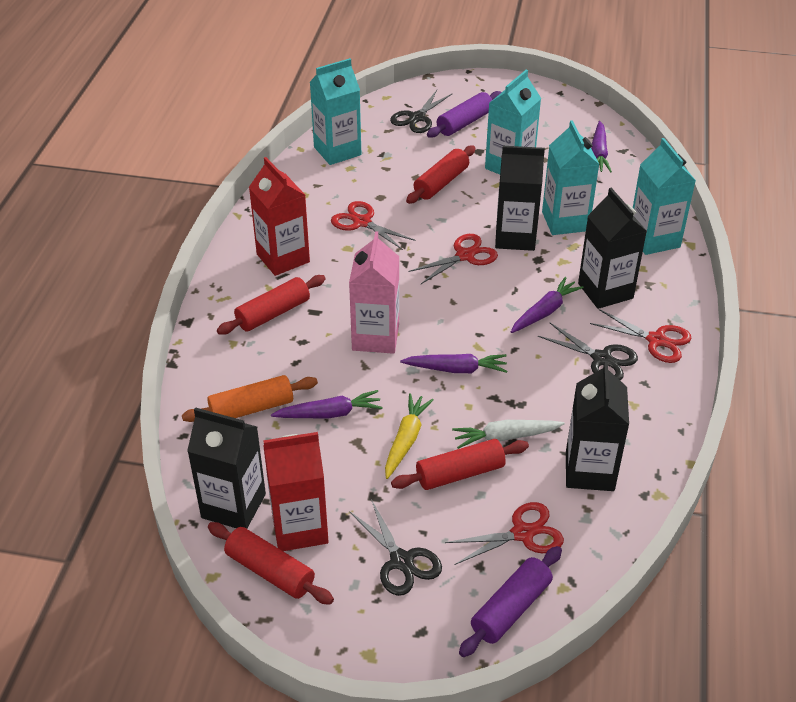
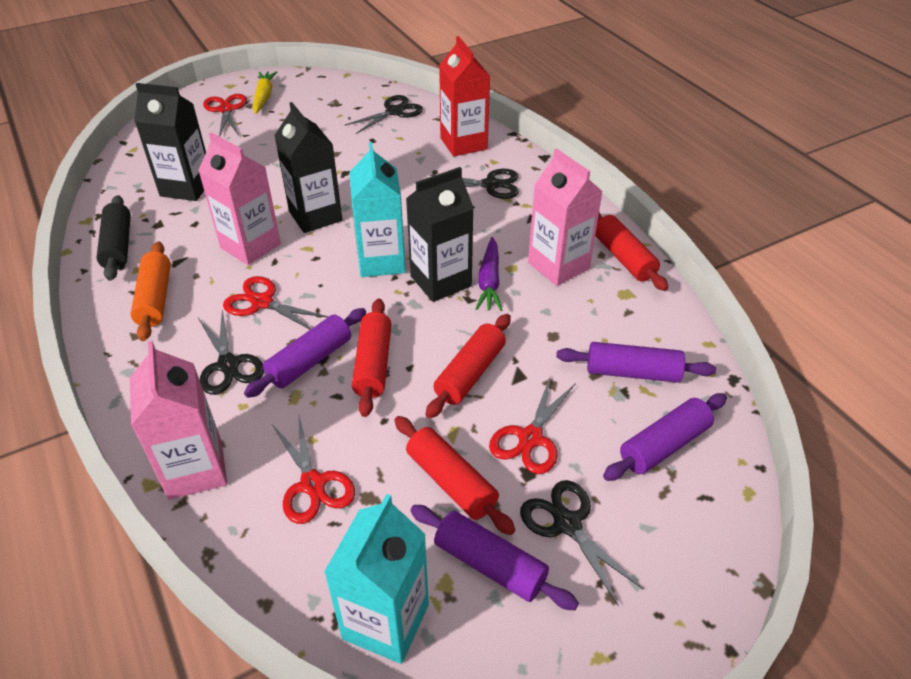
black carton: [187,407,266,529] [495,146,545,251] [566,361,629,491] [578,188,647,309] = 4 -> [134,83,206,201] [274,102,342,233] [406,167,474,302] = 3
black rolling pin: none = 0 -> [96,195,131,281] = 1
black scissors: [349,499,442,596] [390,90,452,133] [538,322,638,381] = 3 -> [198,310,264,395] [345,95,423,134] [430,169,519,199] [520,480,644,606] = 4
pink carton: [349,231,399,354] = 1 -> [130,341,227,500] [198,132,281,265] [528,149,603,286] = 3
purple carrot: [271,390,383,418] [400,354,507,373] [511,277,584,333] [591,121,612,173] = 4 -> [476,237,502,311] = 1
purple rolling pin: [427,91,502,138] [459,546,562,657] = 2 -> [244,308,366,398] [410,505,579,611] [556,342,716,383] [603,393,727,481] = 4
red carton: [249,157,310,276] [263,432,329,551] = 2 -> [439,36,490,156] = 1
turquoise carton: [310,58,361,165] [485,70,541,175] [542,120,600,235] [633,138,696,255] = 4 -> [324,494,429,664] [349,142,406,277] = 2
white carrot: [452,420,565,449] = 1 -> none = 0

